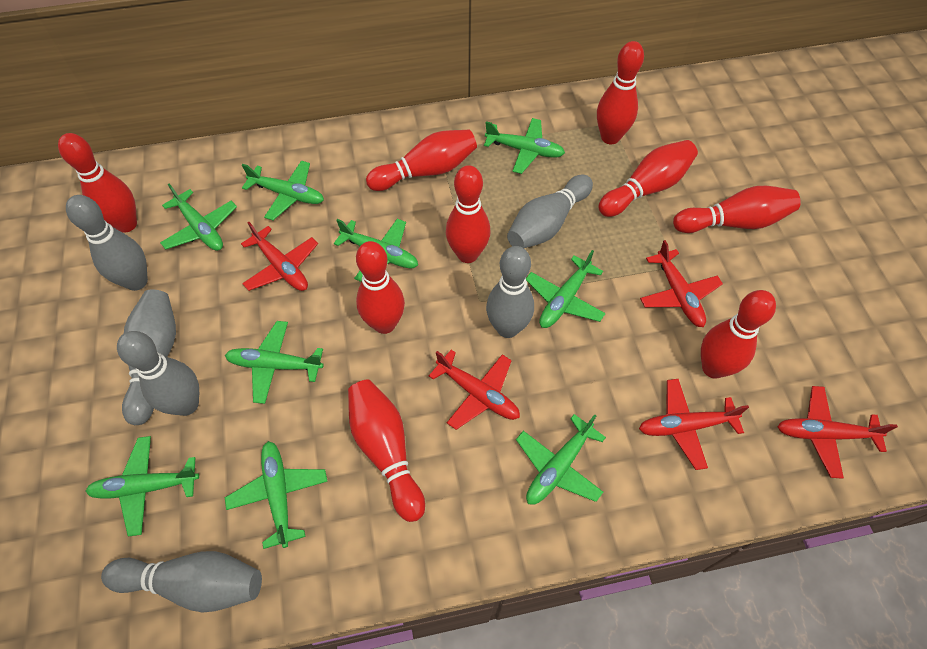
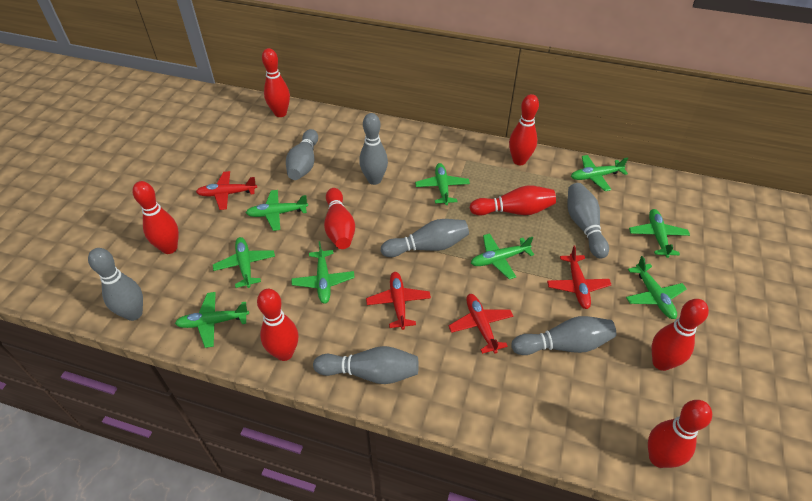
grey bowling pin: [66,195,148,291] [101,551,262,613] [117,331,199,416] [122,290,176,425] [486,246,534,338] [507,175,593,248] = 6 -> [88,248,143,321] [286,129,318,180] [313,346,419,384] [359,113,388,185] [381,219,469,257] [511,316,616,355] [567,183,609,259] = 7
red bowling pin: [58,133,137,233] [348,380,425,522] [356,241,405,334] [366,130,477,191] [446,165,491,263] [597,41,644,144] [599,140,698,217] [673,186,801,233] [701,290,776,379] = 9 -> [133,181,179,254] [257,289,298,361] [262,48,290,117] [324,188,355,249] [470,185,556,216] [509,94,539,165] [648,400,712,468] [652,299,709,371] = 8
red plane: [241,222,318,291] [429,350,520,430] [639,379,749,470] [640,240,723,327] [777,386,898,479] = 5 -> [196,171,257,210] [366,272,431,330] [449,294,513,354] [547,245,611,309] = 4

